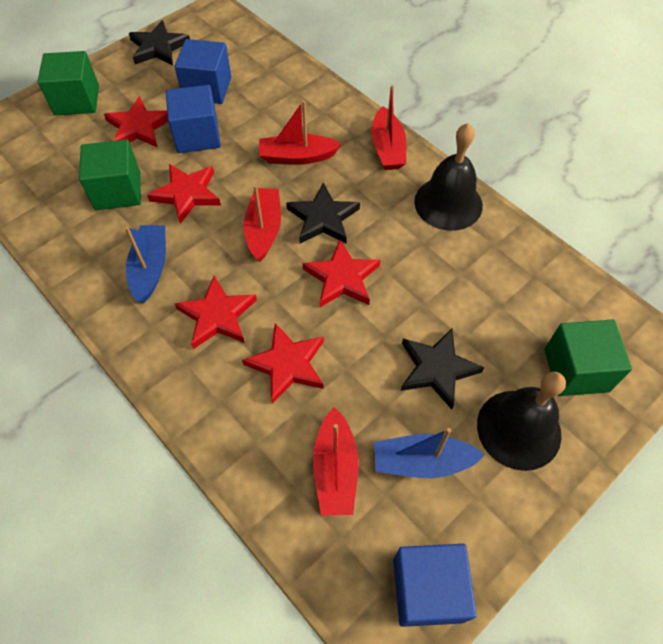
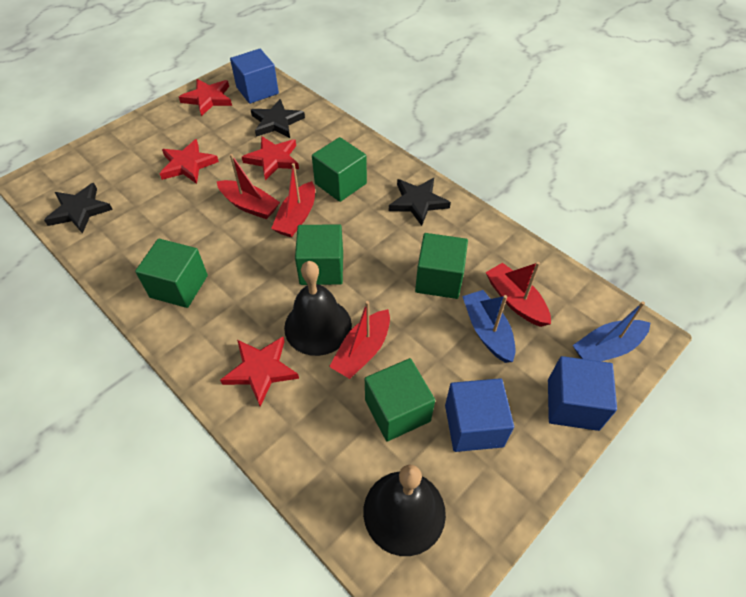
green cube: [38,51,99,115] [79,139,141,210] [544,319,632,396] = 3 -> [135,239,208,308] [295,224,343,285] [312,137,367,202] [365,358,435,441] [415,233,468,299] = 5
red star: [104,96,168,147] [147,164,221,224] [175,275,257,349] [242,323,324,404] [303,240,381,307] = 5 -> [160,139,219,184] [179,79,232,116] [220,337,299,407] [242,136,299,180] = 4

